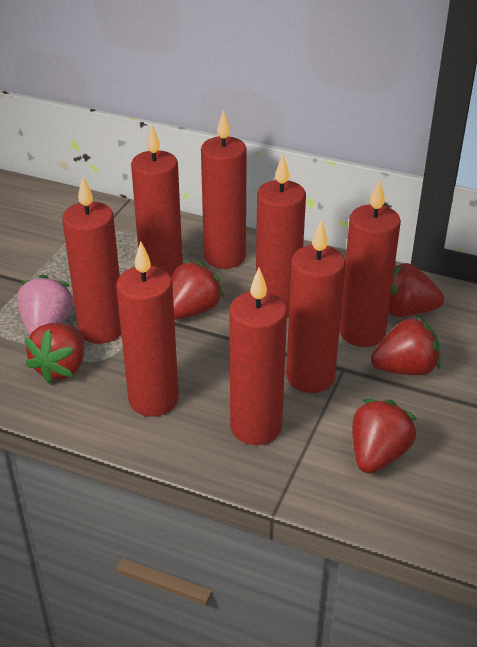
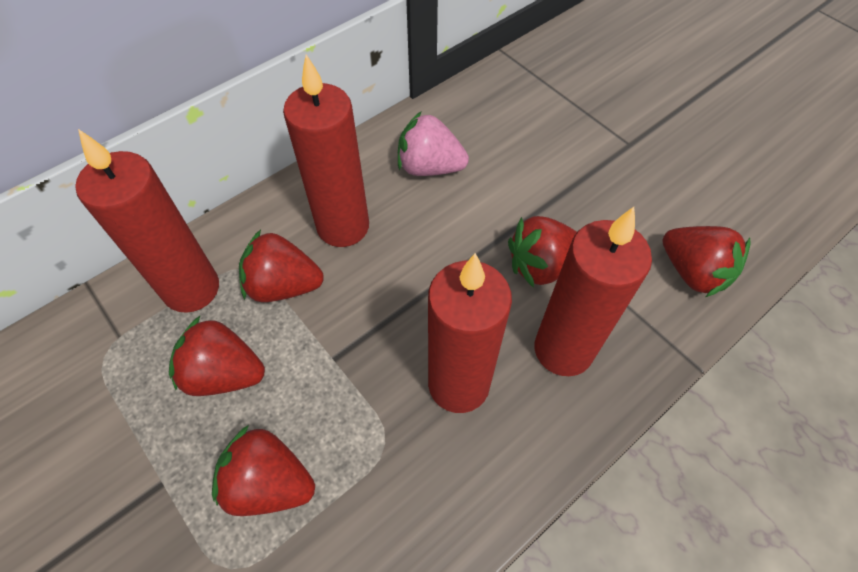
red candle: [62,176,121,344] [116,241,179,417] [131,125,183,278] [201,110,247,269] [229,268,287,445] [256,155,306,318] [286,220,346,393] [339,179,401,347] = 8 -> [75,129,219,313] [283,55,369,247] [428,253,512,413] [534,207,652,376] = 4

